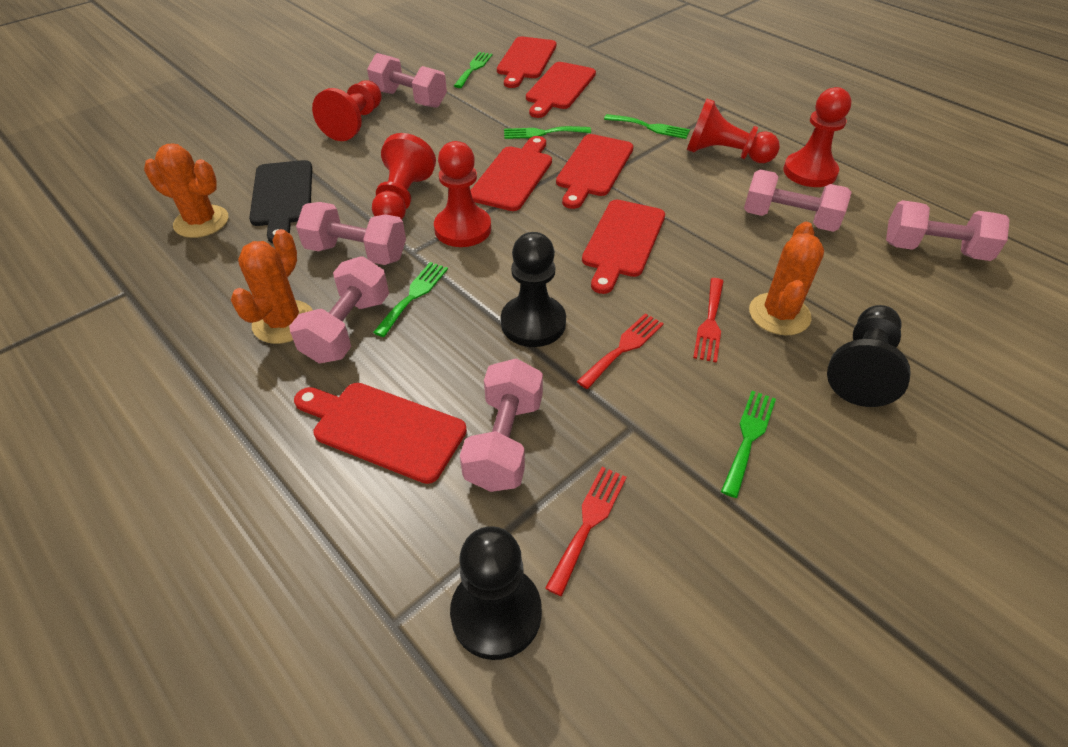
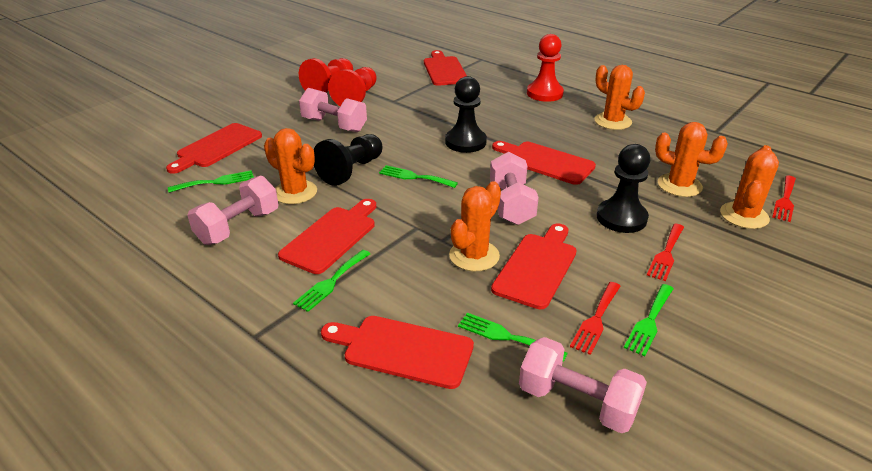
black cutting board: [249,160,312,243] = 1 -> none = 0
orange cactus: [144,144,228,238] [231,229,313,344] [749,222,824,336] = 3 -> [264,128,317,204] [449,181,501,271] [594,65,645,130] [655,122,728,197] [720,145,779,229] = 5
pink dumbbell: [289,256,389,364] [296,202,406,265] [367,53,447,108] [460,358,543,492] [744,169,852,232] [886,200,1010,261] = 6 -> [187,175,279,245] [299,88,367,132] [490,152,539,225] [519,337,647,433] = 4
red pawn: [312,80,382,141] [372,133,436,219] [434,141,491,247] [687,99,780,163] [783,87,851,187] = 5 -> [299,58,353,92] [328,67,377,106] [527,34,564,102] = 3

